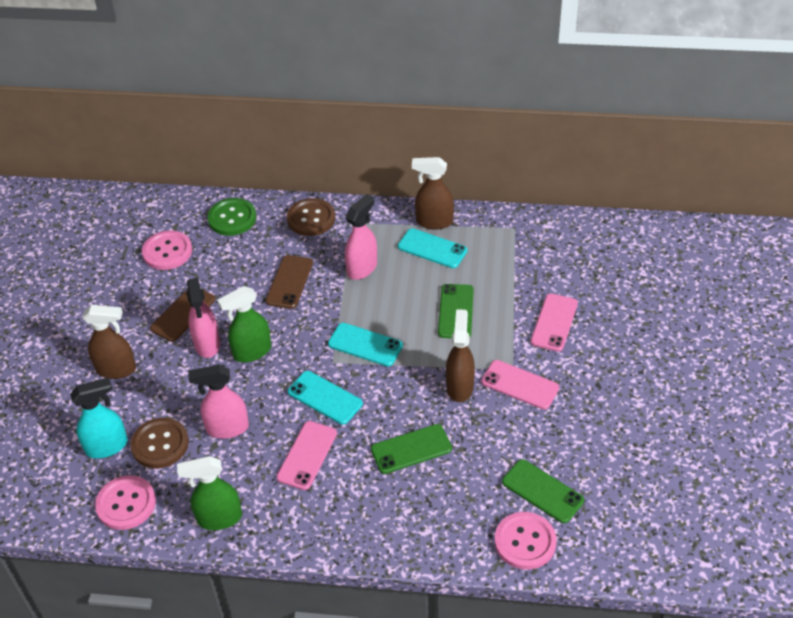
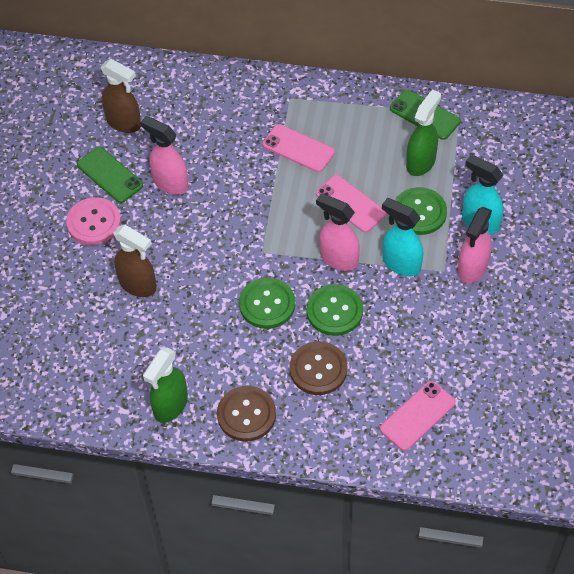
brown phone: [150,289,215,342] [266,255,313,309] = 2 -> none = 0
brown spray bottle: [83,305,136,379] [412,157,454,229] [446,309,475,402] = 3 -> [101,59,141,133] [113,225,157,297] = 2
green button: [207,198,256,236] = 1 -> [239,278,295,329] [307,284,363,336] [394,187,447,235] = 3
green phone: [371,424,452,474] [438,284,474,338] [502,459,584,523] = 3 -> [77,147,143,203] [390,90,461,140] = 2
pink button: [95,475,156,530] [142,231,192,270] [495,512,557,570] = 3 -> [66,197,121,245] = 1
turquoise phone: [288,371,363,425] [328,323,403,366] [398,228,467,268] = 3 -> none = 0
turquoise spray bottle: [70,377,128,458] = 1 -> [382,198,423,276] [462,155,503,234] = 2

